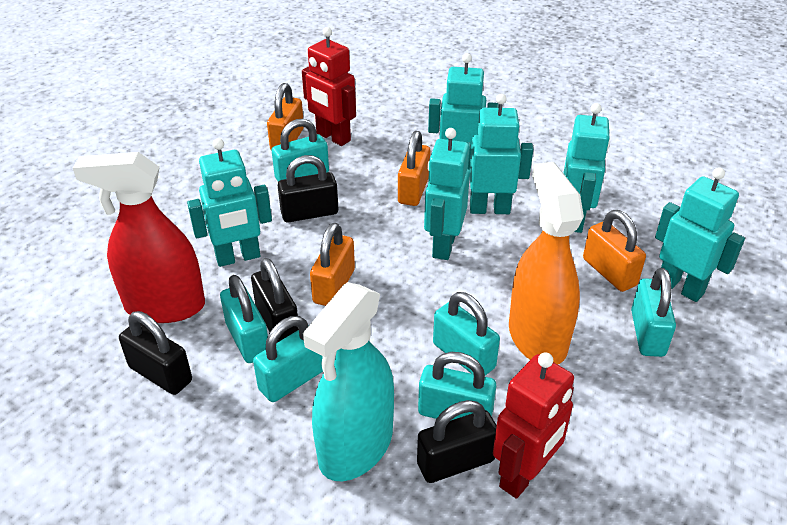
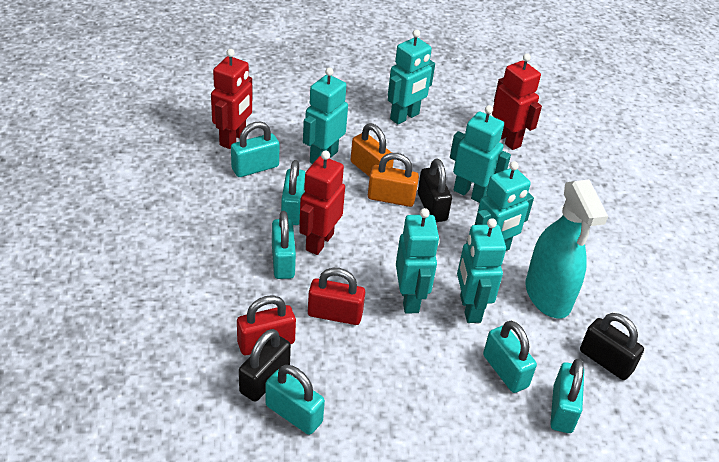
black padlock: [119,311,192,395] [251,258,299,343] [278,155,338,222] [417,400,497,483] = 4 -> [239,329,291,402] [418,159,452,222] [580,313,644,380] = 3
orange padlock: [267,83,304,150] [310,223,355,306] [398,131,430,206] [583,210,646,292] = 4 -> [351,123,394,177] [368,153,419,207] = 2
orange spray bottle: [509,162,584,365] = 1 -> none = 0
red padlock: none = 0 -> [237,295,296,355] [308,268,365,325] = 2
red robot: [302,27,356,146] [493,352,574,499] = 2 -> [211,49,252,149] [299,151,345,255] [492,53,542,150] = 3
red spray bottle: [73,152,205,323] = 1 -> none = 0

